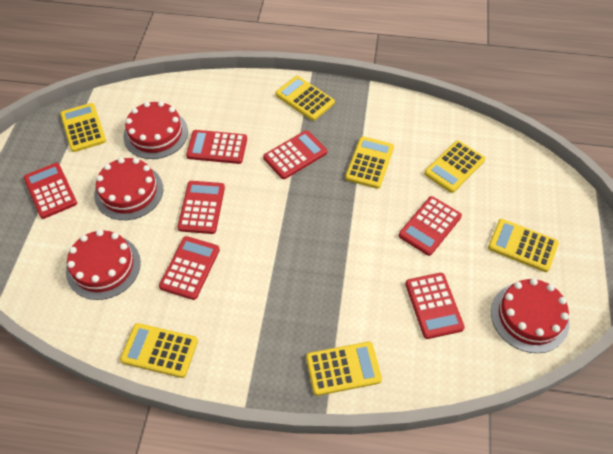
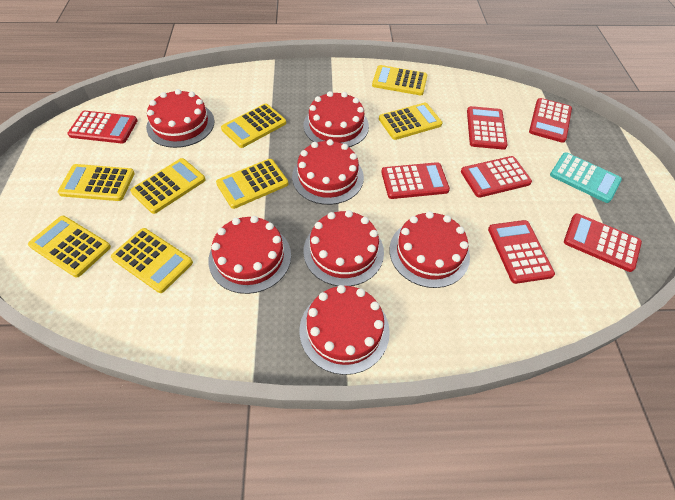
red cake: [66,230,141,300] [94,157,163,220] [123,101,188,159] [491,278,569,353] = 4 -> [146,89,215,148] [208,216,291,294] [292,139,364,205] [299,285,390,375] [303,210,384,286] [304,91,369,147] [389,211,470,288] = 7
turquoise calculator: none = 0 -> [550,152,622,203] = 1
yellow calculator: [60,103,106,152] [120,323,198,378] [275,76,335,121] [306,342,382,396] [345,136,394,189] [424,140,485,193] [488,219,559,272] = 7 -> [28,216,111,277] [58,164,135,201] [111,228,193,293] [130,158,206,214] [216,159,288,209] [221,103,286,148] [372,65,427,95] [379,103,442,140] = 8

